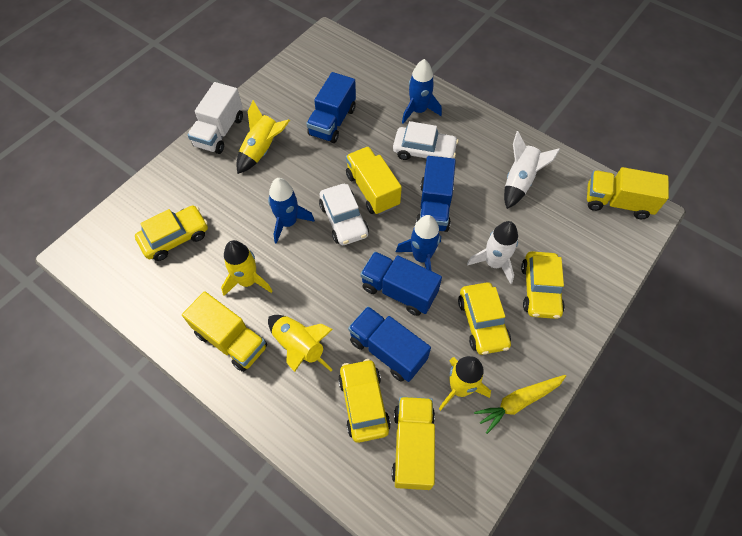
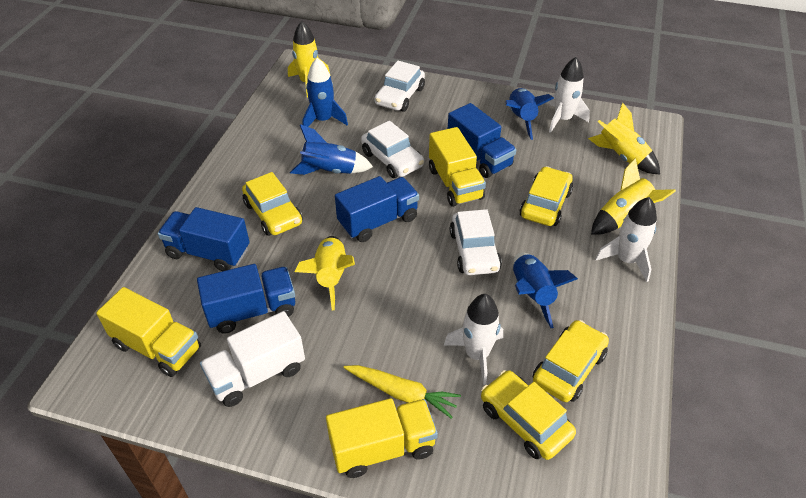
blue rocket: [268,178,315,244] [396,215,441,271] [402,59,442,124] = 3 -> [290,124,373,175] [302,58,348,127] [505,88,554,140] [513,253,578,328] = 4
white car: [319,184,369,245] [393,121,458,160] = 2 -> [361,121,424,178] [374,61,425,112] [450,209,502,275] = 3
white rocket: [467,221,518,284] [504,131,560,209] = 2 -> [444,294,503,385] [549,57,590,133] [595,197,657,282] = 3
yellow truck: [182,291,267,372] [346,146,402,215] [392,397,435,490] [587,167,669,219] = 4 -> [96,287,201,377] [326,398,438,478] [429,127,486,207] = 3

